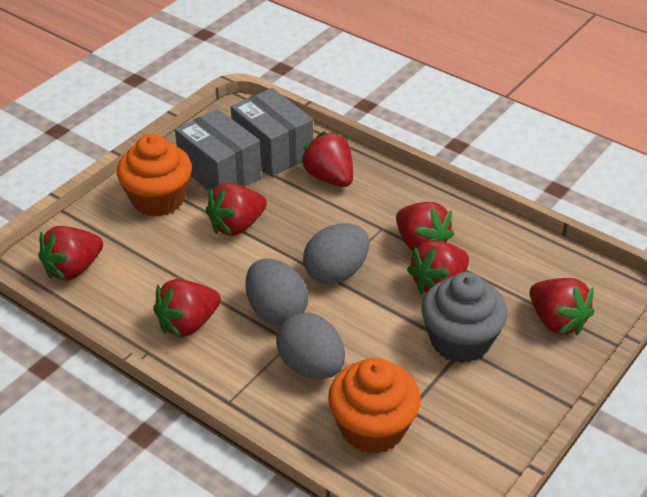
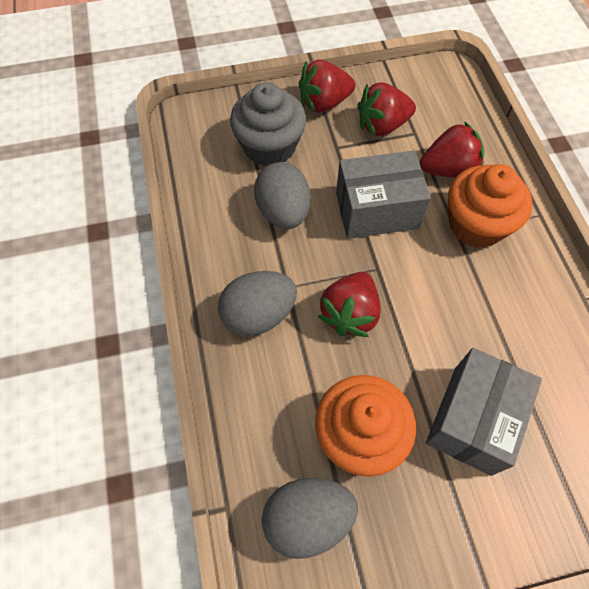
red strawberry: [38,226,103,281] [153,279,221,338] [205,183,267,236] [300,131,353,187] [396,202,454,251] [407,240,469,295] [530,278,594,335] = 7 -> [299,60,356,113] [318,272,381,337] [357,82,416,136] [420,121,484,178] = 4

